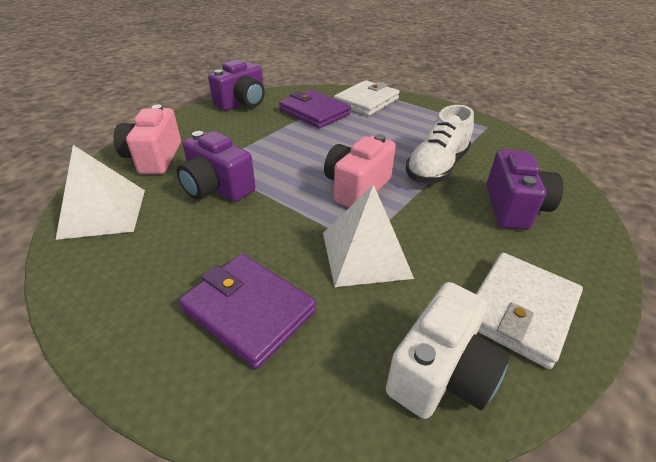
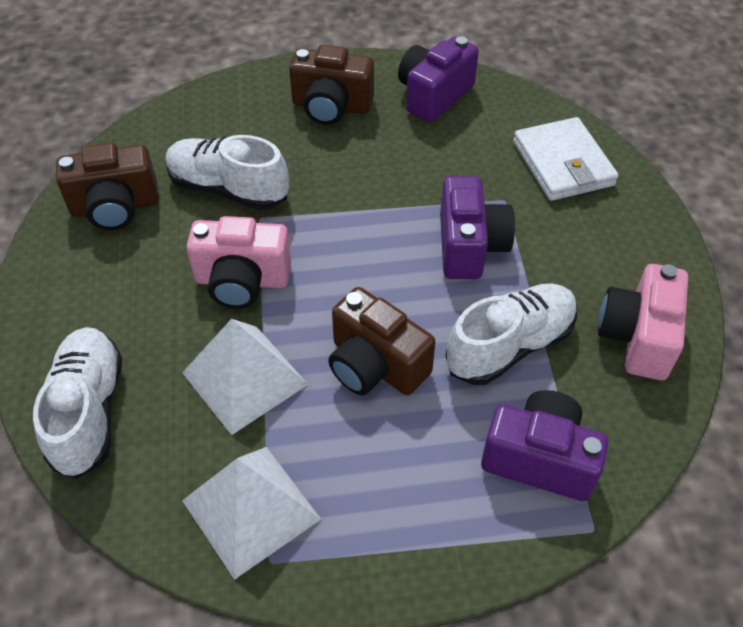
brown camera: none = 0 -> [56,142,159,230] [289,45,374,125] [328,287,436,395] = 3
purple wallet: [179,254,316,369] [279,90,351,128] = 2 -> none = 0
white camera: [386,282,510,419] = 1 -> none = 0
white shoe: [406,105,474,183] = 1 -> [33,327,122,479] [165,135,289,210] [446,283,578,385] = 3
white wallet: [334,80,400,116] [476,253,583,369] = 2 -> [513,117,619,201] = 1

